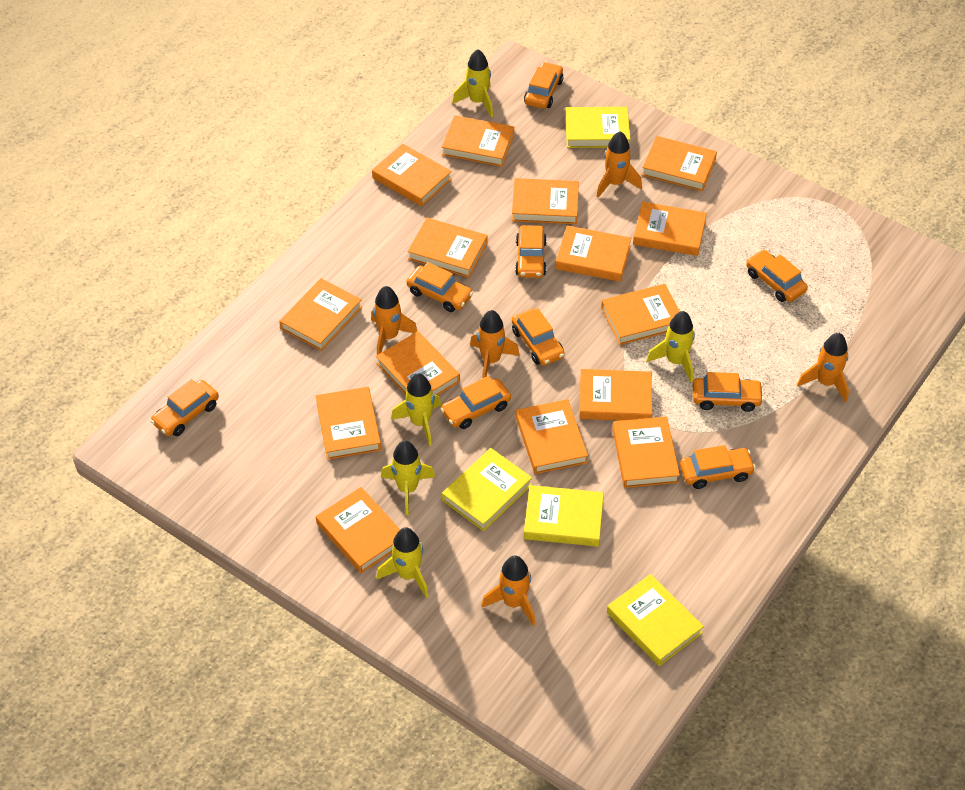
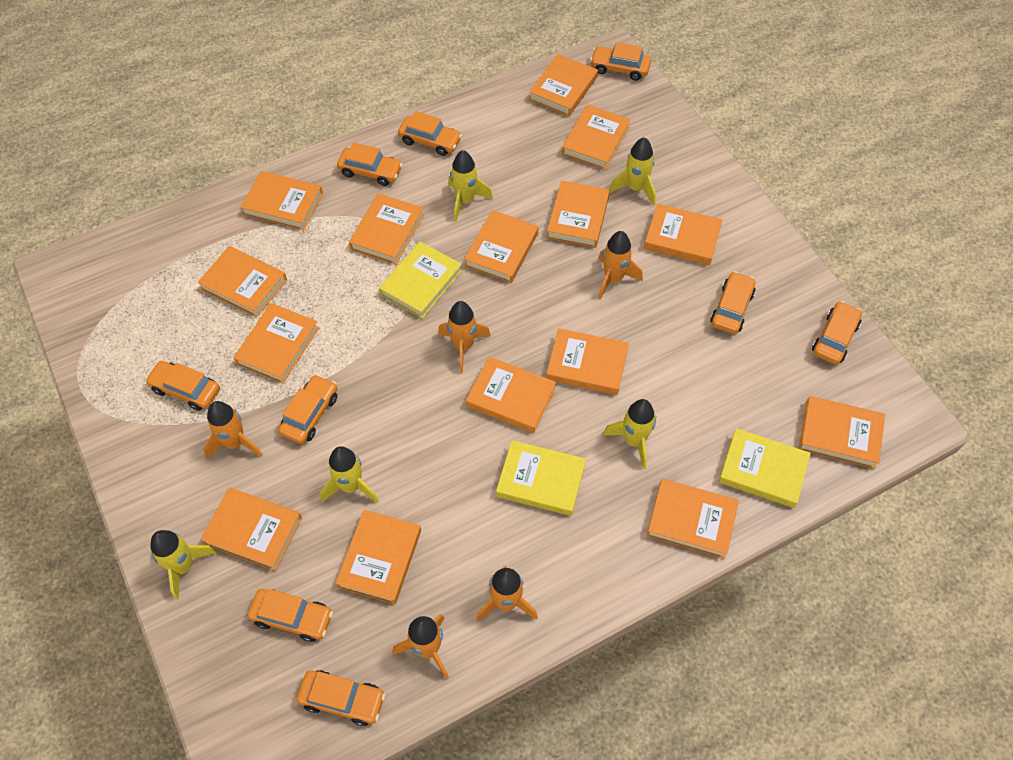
yellow book: [442,448,532,531] [524,485,604,547] [565,107,630,148] [607,574,704,666] = 4 -> [379,242,462,319] [496,440,586,516] [719,428,811,508] = 3

